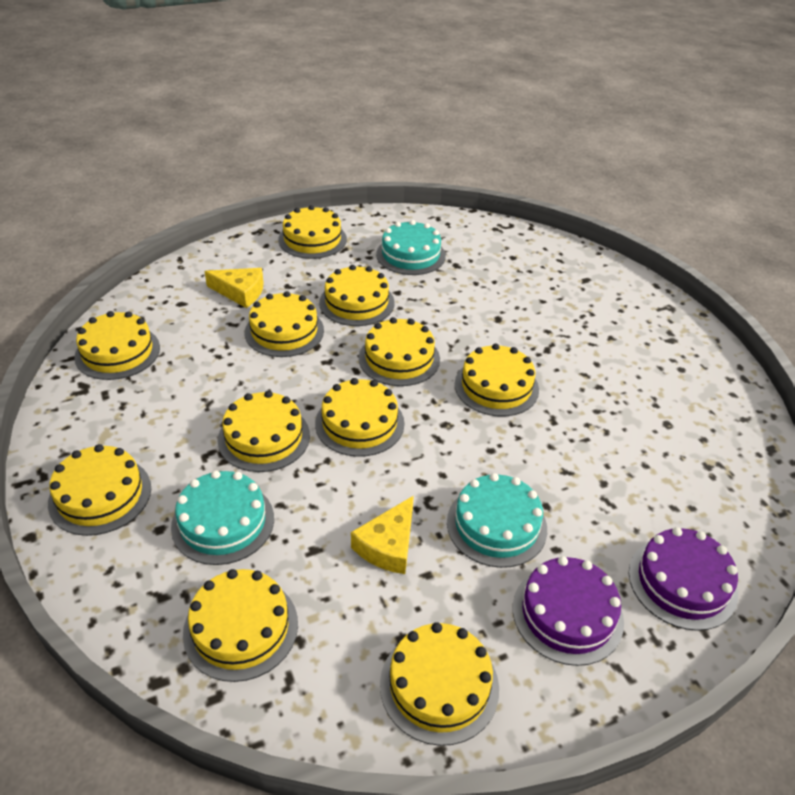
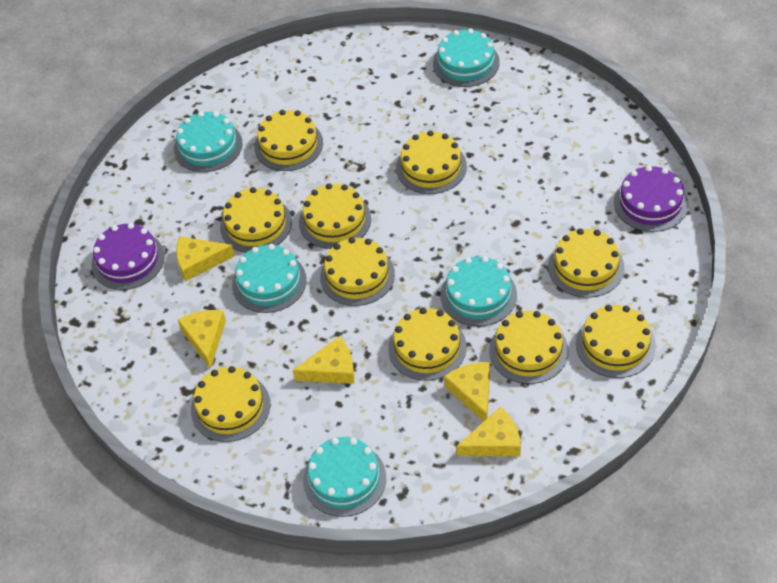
turquoise cake: [171,470,274,565] [376,220,446,275] [447,473,547,568] = 3 -> [174,111,242,172] [232,244,307,313] [303,437,386,517] [433,29,500,87] [441,256,517,326] = 5
yellow cake: [48,444,151,536] [74,311,160,380] [183,569,298,682] [218,391,310,472] [245,291,324,357] [278,205,347,259] [315,378,405,457] [319,265,395,326] [359,317,440,386] [380,622,499,746] [455,344,539,416] = 11 -> [191,366,270,442] [220,187,292,252] [254,110,323,171] [299,183,371,249] [320,237,395,306] [388,307,467,381] [396,130,467,194] [489,311,569,384] [548,228,624,298] [576,305,656,378] = 10
yellow cheese: [204,268,264,308] [351,496,414,574] = 2 -> [176,236,235,282] [178,310,226,369] [293,336,355,384] [444,362,490,422] [457,407,521,456] = 5

